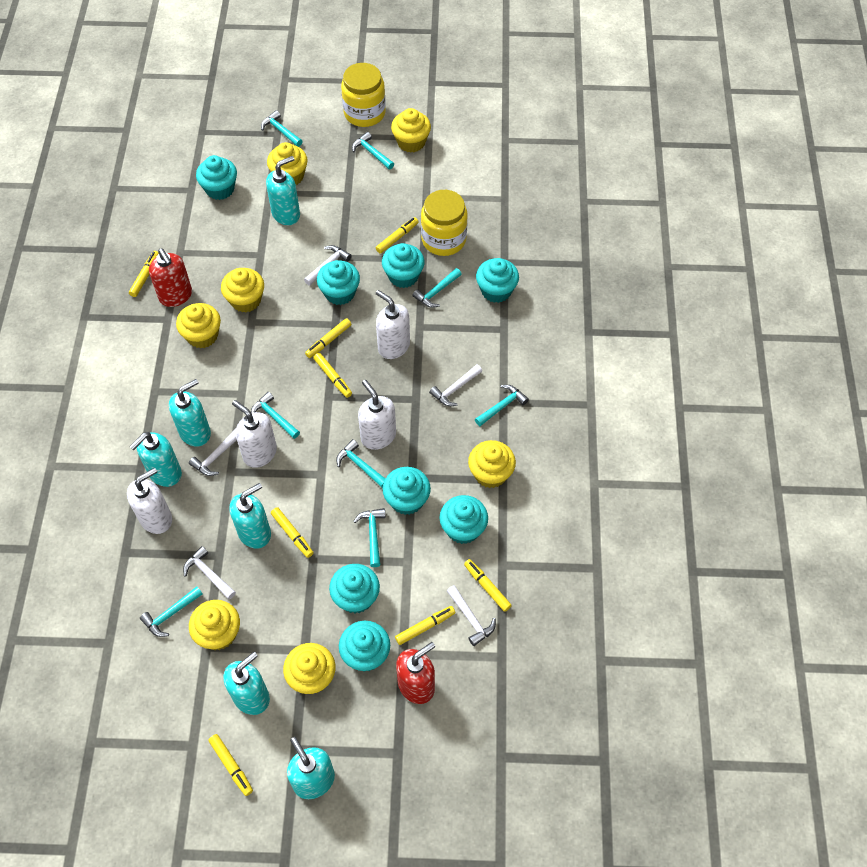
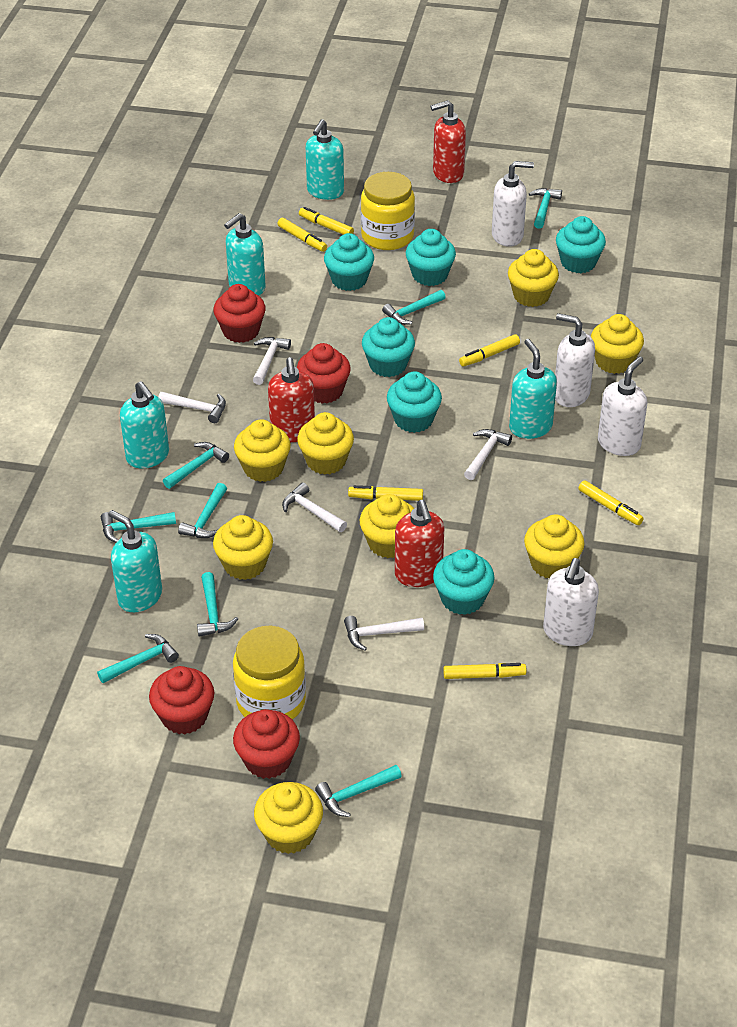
red cupcake: none = 0 -> [149,666,214,735] [213,284,266,343] [233,709,300,779] [297,343,351,404] = 4
red soap dispenser: [149,249,192,307] [396,642,435,704] = 2 -> [268,357,315,442] [395,500,444,587] [431,100,466,183] = 3
turquoise cupcake: [196,155,237,200] [317,260,360,305] [329,564,380,613] [339,621,390,672] [382,243,425,288] [382,467,431,515] [439,495,488,544] [476,258,519,303] = 8 -> [324,233,374,291] [362,317,415,377] [387,371,442,433] [406,229,456,286] [433,549,495,615] [556,216,606,273] = 6
turquoise soap dispenser: [130,432,182,487] [169,379,211,447] [223,652,270,715] [229,483,271,549] [266,156,300,225] [287,737,335,799] = 6 -> [108,510,162,612] [120,381,169,468] [224,213,266,296] [306,119,344,200] [509,339,557,439] = 5
yellow cupcake: [176,303,221,349] [189,600,240,650] [221,268,264,312] [267,142,308,185] [283,643,336,694] [391,108,431,153] [468,440,516,488] = 7 -> [213,515,273,580] [234,419,291,482] [254,782,323,854] [297,412,354,475] [360,494,414,558] [508,249,559,307] [524,515,585,578] [591,314,644,374] = 8
yellow marker: [129,251,159,297] [208,734,253,796] [271,507,313,558] [305,318,352,358] [313,353,352,398] [376,217,419,254] [395,606,455,645] [464,559,512,612] = 8 -> [278,218,327,252] [299,207,354,235] [348,485,423,501] [443,663,527,679] [459,334,520,367] [578,480,644,525] = 6

